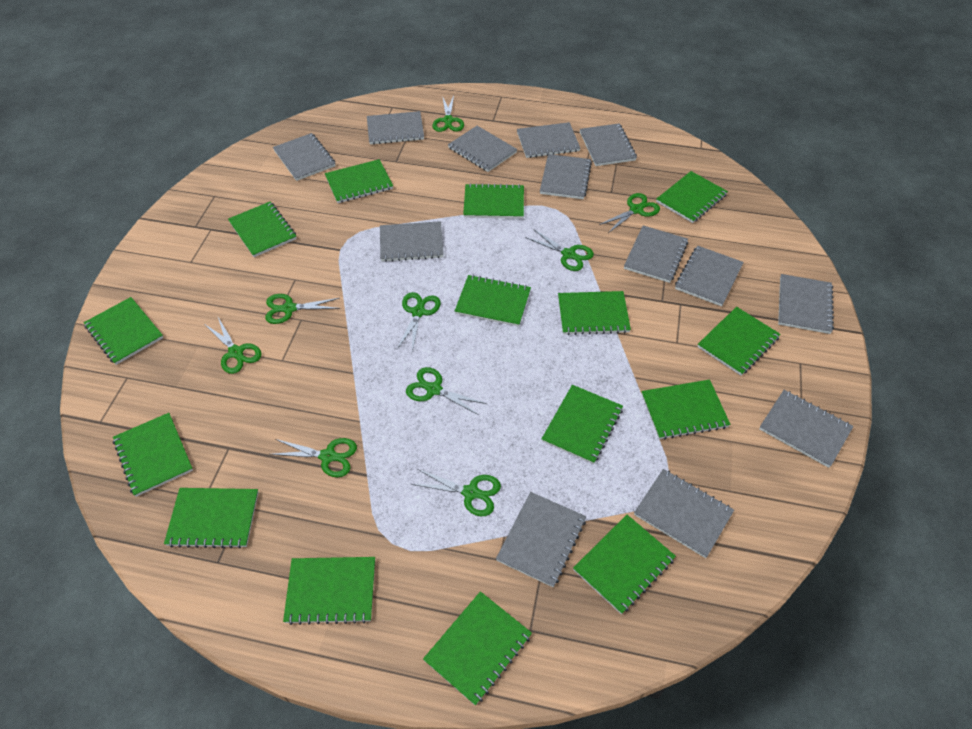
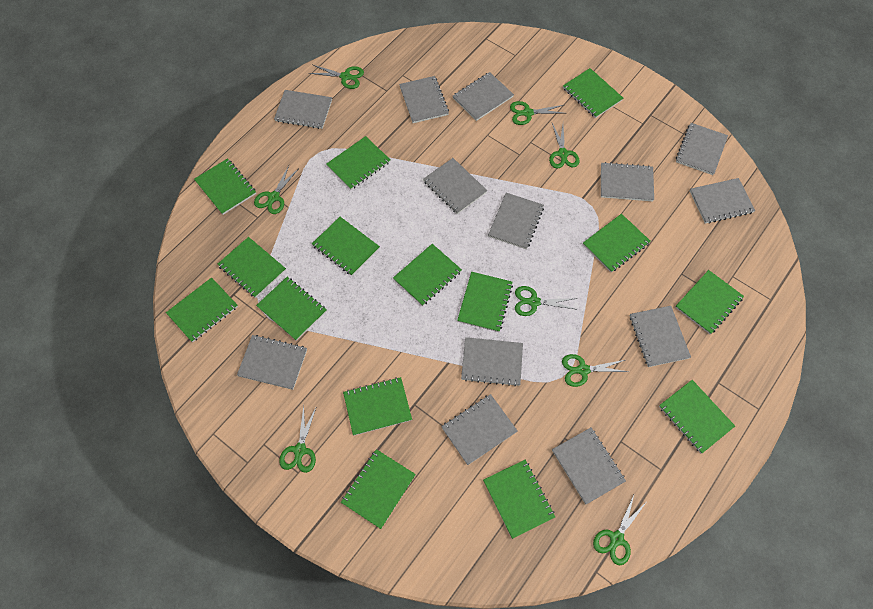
green scissors: [206,317,261,374] [265,294,340,324] [271,438,357,477] [397,292,441,351] [406,367,487,415] [411,469,501,516] [433,96,464,132] [526,229,594,271] [599,193,660,233] = 9 -> [254,165,299,214] [279,406,317,473] [309,65,364,89] [510,101,563,125] [515,286,578,316] [549,123,580,168] [562,354,629,387] [593,495,646,565] = 8

